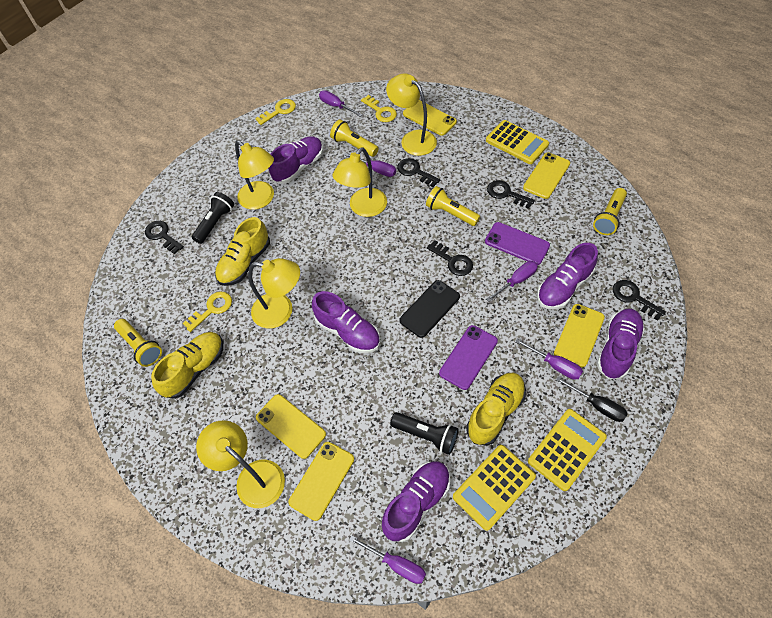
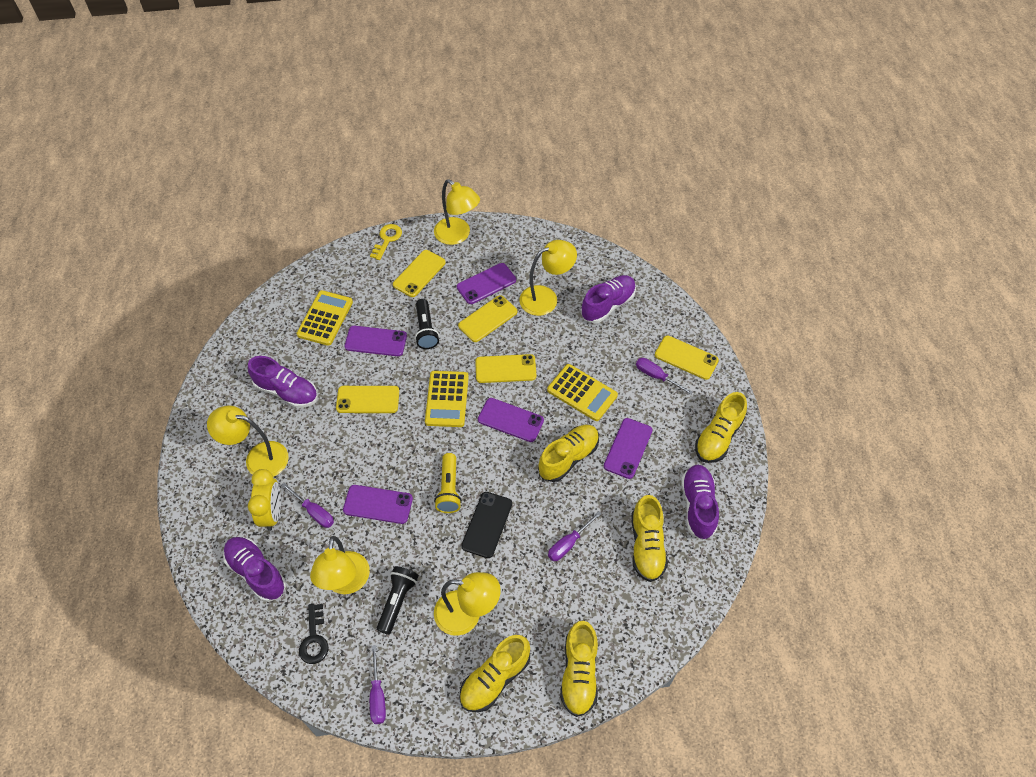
black key: [145,221,184,254] [397,158,440,187] [427,240,473,276] [487,180,535,209] [613,280,666,321] = 5 -> [299,604,329,664] = 1
black screwdriver: [556,377,628,422] = 1 -> none = 0
purple phone: [439,325,498,390] [485,222,550,265] = 2 -> [343,485,413,524] [345,326,407,356] [457,263,516,304] [478,398,544,442] [604,418,652,479] = 5
purple screwdriver: [319,90,363,117] [344,153,396,177] [349,535,426,584] [486,261,538,302] [515,339,583,380] = 5 -> [281,482,334,528] [370,645,386,724] [548,511,601,561] [636,358,693,395] = 4
purple shoe: [268,136,323,184] [312,291,380,353] [382,461,450,542] [537,243,598,309] [597,308,645,379] = 5 -> [223,537,286,602] [248,356,318,408] [581,275,636,323] [681,465,719,540] = 4
yellow clock: none = 0 -> [248,469,281,531] = 1
yellow flashlight: [114,319,162,367] [330,120,379,157] [426,186,480,226] [593,188,627,235] = 4 -> [434,453,462,513] = 1
yellow key: [183,291,232,332] [255,99,296,125] [361,95,397,122] = 3 -> [370,224,402,260] = 1
yellow shoe: [151,332,223,399] [215,217,270,286] [466,373,526,446] = 3 -> [459,635,530,713] [538,424,599,482] [560,621,598,717] [631,495,668,582] [695,392,747,463] = 5

